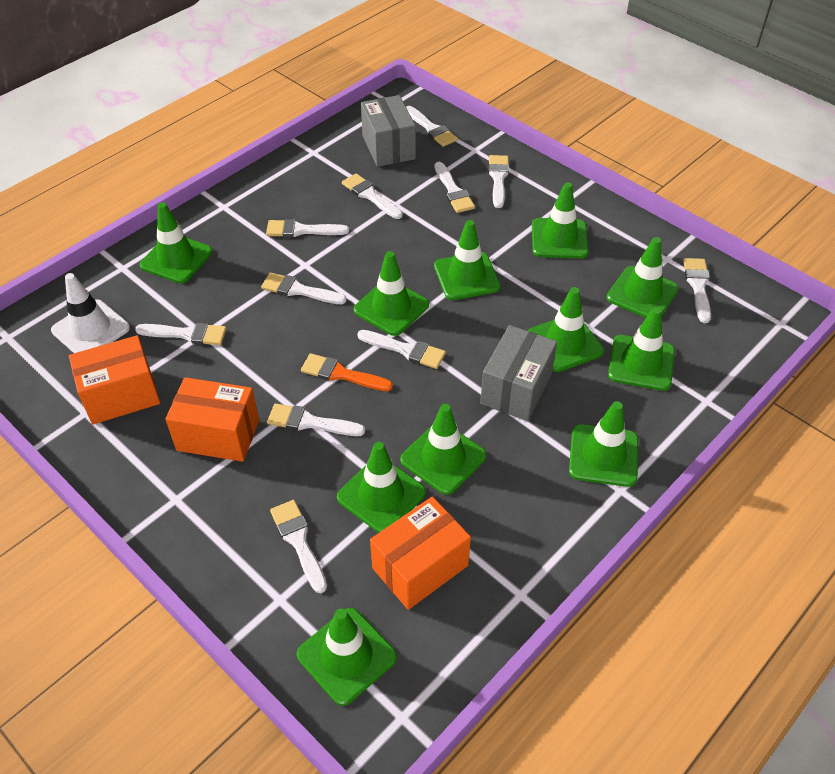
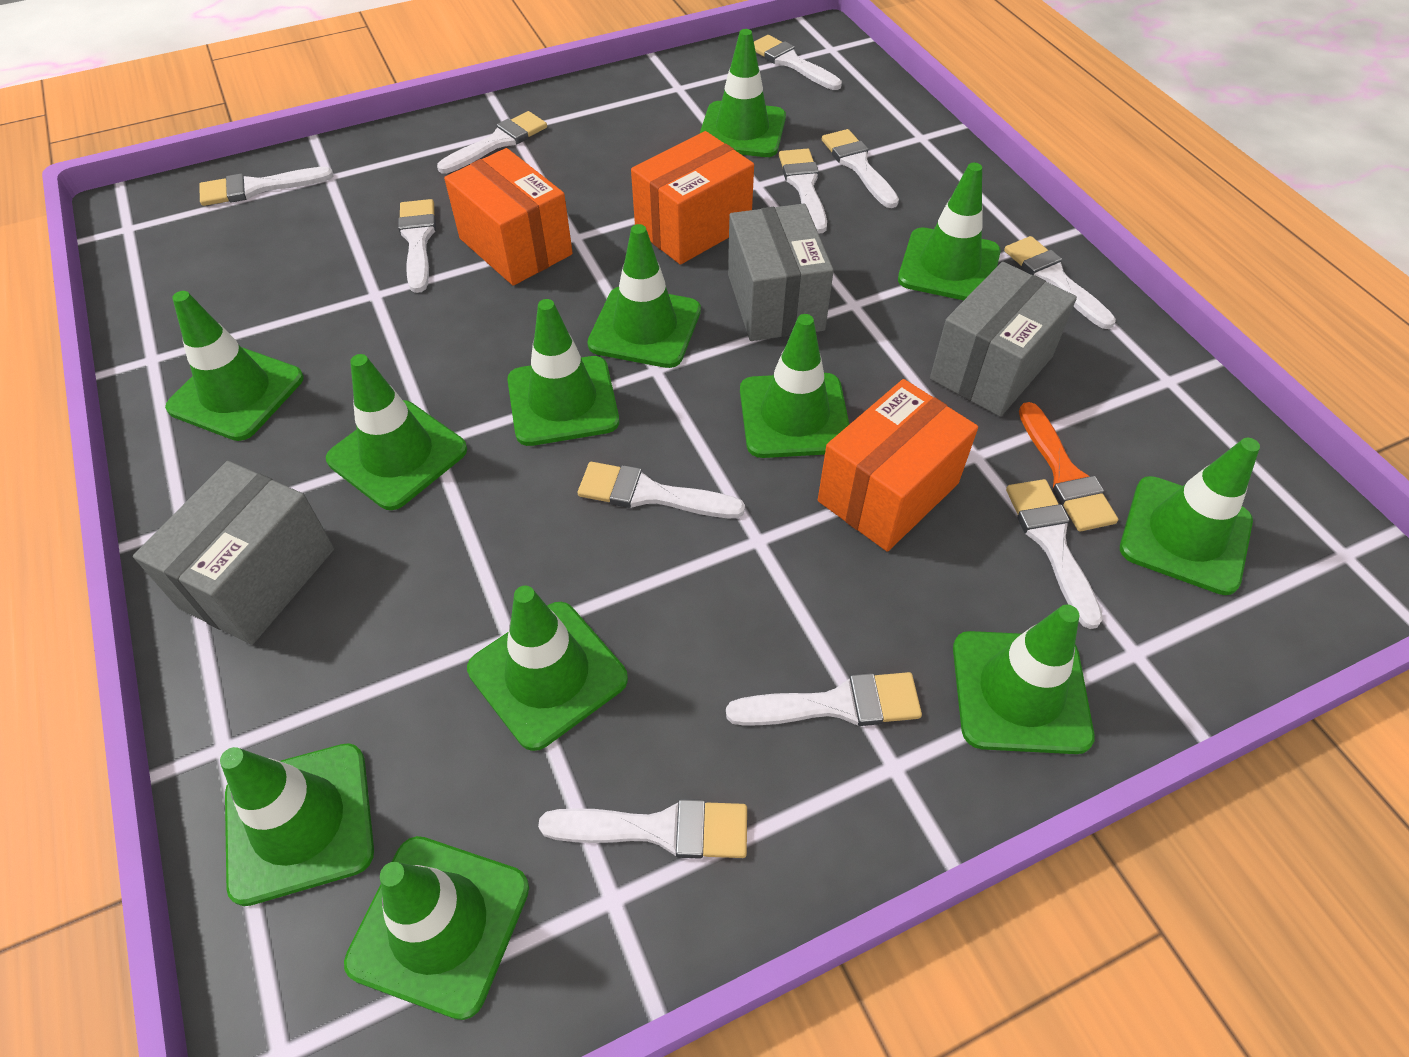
green traffic cone: [140,202,212,283] [297,608,397,706] [337,442,426,533] [354,251,429,336] [400,404,486,495] [434,220,501,300] [528,287,604,372] [532,182,589,259] [569,401,638,487] [607,237,679,318] [608,307,675,391] = 11 -> [165,291,304,441] [220,743,374,906] [326,354,467,510] [344,836,529,1020] [467,586,628,751] [507,299,619,446] [587,224,701,368] [700,29,786,157] [740,314,849,458] [898,163,1001,300] [953,605,1095,754] [1120,438,1260,595] = 12
grey box: [361,95,416,167] [480,325,557,421] = 2 -> [133,461,334,645] [728,204,834,341] [930,262,1077,417] = 3
white traffic cone: [51,273,130,353] = 1 -> none = 0

